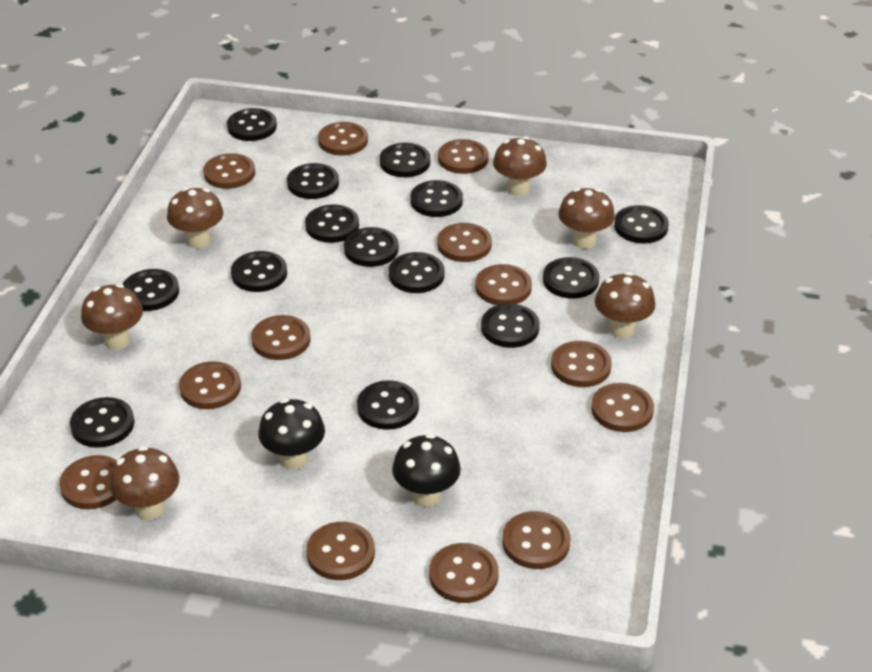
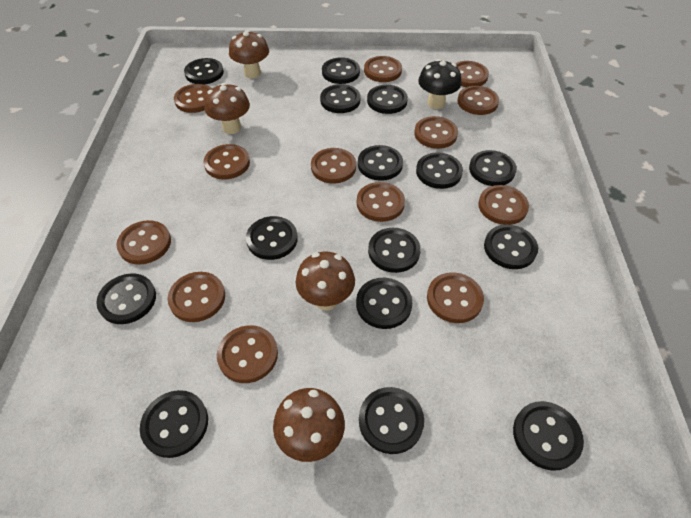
black button: [70,397,134,448] [123,269,179,311] [227,108,277,141] [231,251,287,292] [287,163,339,199] [305,204,359,243] [344,227,399,267] [357,380,419,430] [380,143,430,177] [389,252,445,293] [410,180,463,217] [481,304,540,348] [543,257,599,299] [614,205,669,244] = 14 -> [96,273,156,324] [140,390,208,458] [184,58,224,84] [246,216,298,260] [320,84,360,113] [322,57,360,84] [356,278,413,329] [358,145,403,181] [359,387,424,454] [367,85,408,114] [368,228,421,273] [416,152,463,189] [469,150,517,186] [484,225,538,269] [513,401,584,471] = 15
black mushroom: [258,399,325,470] [392,434,461,507] = 2 -> [418,59,461,109] = 1
brown mushroom: [81,284,143,350] [110,446,179,520] [167,188,224,249] [493,136,547,196] [558,188,615,249] [595,272,655,338] = 6 -> [204,83,250,134] [229,30,269,79] [273,388,345,462] [296,252,355,311] = 4

